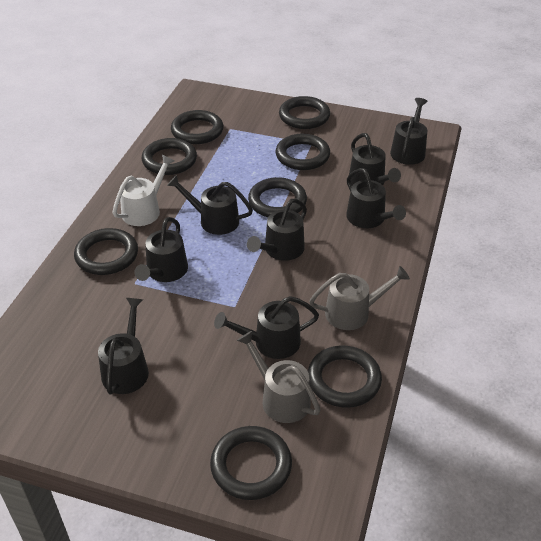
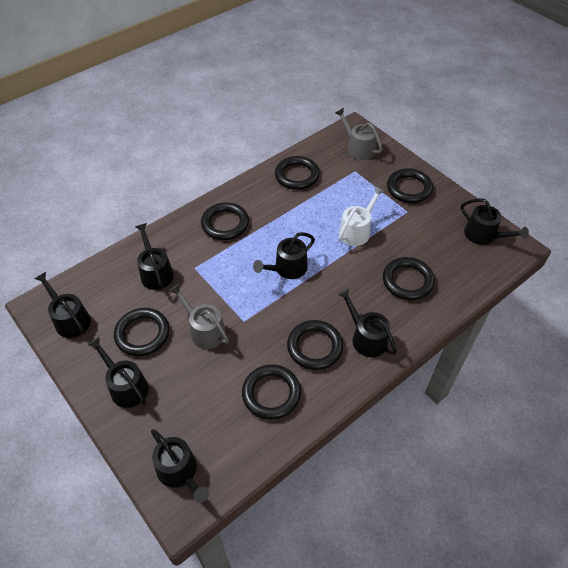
black ring: [74,228,138,275] [142,138,197,175] [171,110,223,144] [210,426,292,500] [248,177,307,217] [276,134,330,170] [279,96,330,129] [308,345,382,408] = 8 -> [114,308,170,356] [201,202,249,240] [242,365,301,420] [275,156,320,190] [287,320,343,370] [383,257,435,300] [387,168,433,203] = 7
black watering can: [98,298,149,395] [134,217,188,282] [167,175,253,235] [214,296,319,359] [247,199,307,261] [346,168,406,228] [349,133,401,185] [390,98,428,165] = 8 -> [34,272,91,338] [88,337,149,408] [135,223,174,290] [151,429,209,503] [253,232,315,279] [337,288,397,357] [461,198,529,245] = 7

